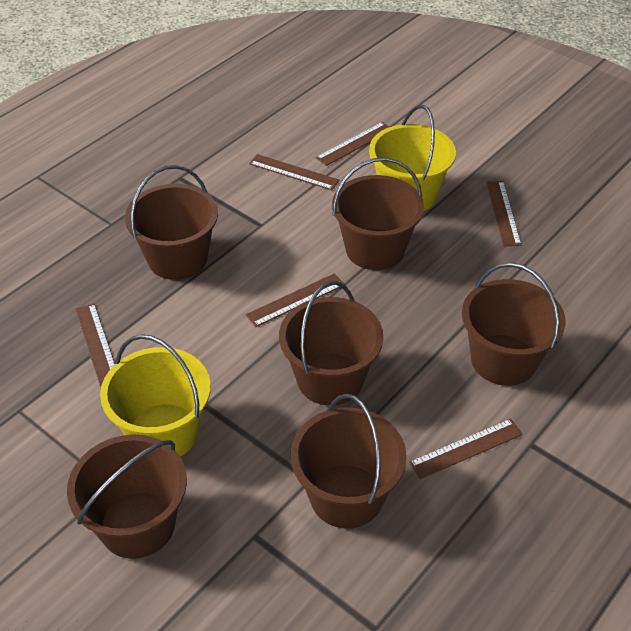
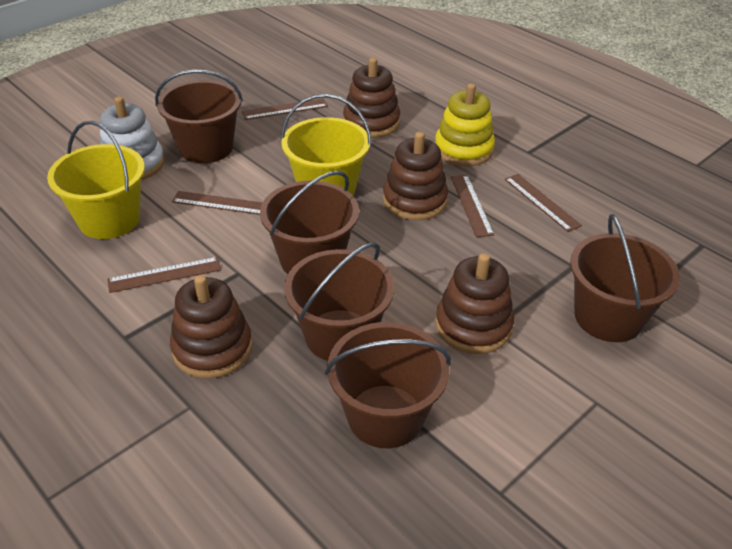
brown bucket: [67,434,187,559] [125,165,218,280] [279,281,383,406] [291,394,407,529] [332,157,424,270] [462,263,566,386] = 6 -> [155,70,243,163] [260,171,359,274] [284,242,394,361] [325,322,451,448] [570,214,680,342] = 5
brown ruler: [75,304,115,387] [246,273,345,327] [249,154,339,190] [316,122,389,166] [409,419,523,479] [486,181,521,246] = 6 -> [107,257,221,293] [172,191,263,215] [242,98,328,120] [451,175,494,237] [505,174,582,232] = 5
brown stacking toy: none = 0 -> [170,275,252,379] [343,58,400,138] [383,132,448,220] [435,253,514,354] = 4
white stacking toy: none = 0 -> [100,96,164,180] = 1
yellow stacking toy: none = 0 -> [435,83,495,166] = 1

